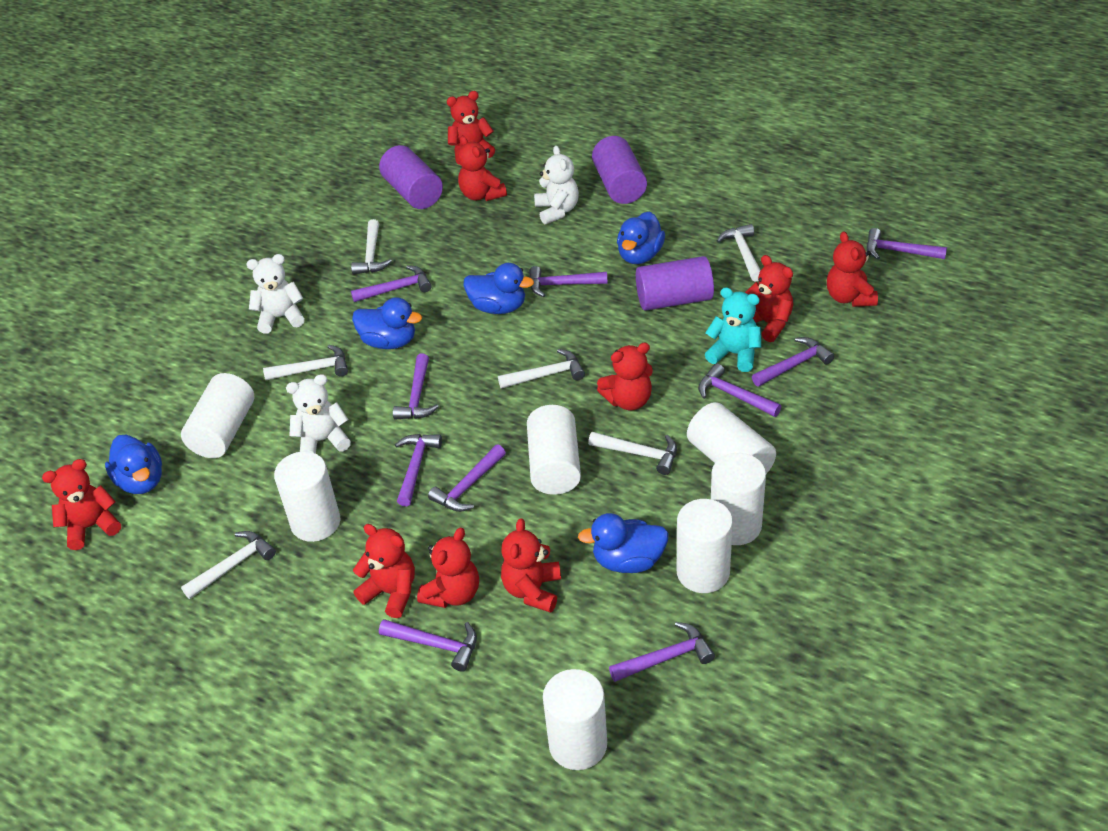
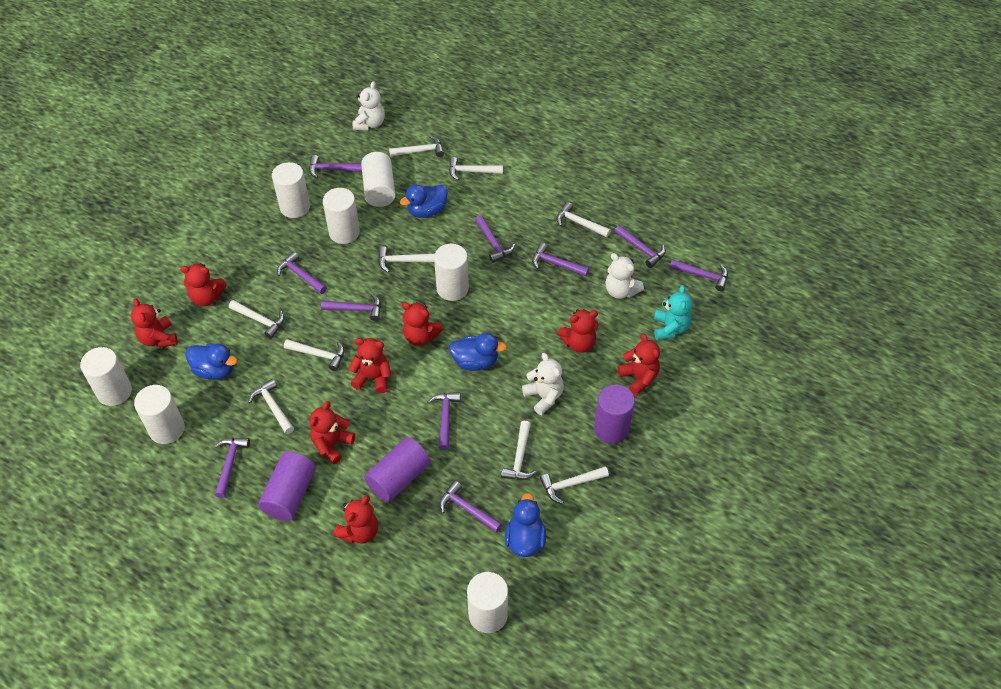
blue duck: [105,435,162,494] [352,297,422,349] [463,263,534,314] [578,513,669,573] [617,211,665,264] = 5 -> [186,344,237,379] [400,184,448,218] [449,333,507,371] [505,493,546,557] = 4
red teddy bear: [42,459,121,550] [353,524,415,618] [417,528,479,608] [447,91,495,165] [458,136,507,201] [501,518,561,613] [597,343,653,410] [745,255,793,342] [827,231,878,307] = 9 -> [131,298,178,348] [180,263,227,306] [310,401,355,464] [334,495,378,544] [349,338,391,393] [402,302,443,346] [557,309,598,353] [617,334,660,396] = 8
white hammer: [181,531,276,599] [263,345,348,380] [351,219,392,274] [498,349,585,389] [588,432,677,475] [717,224,761,281] = 6 -> [229,300,284,339] [248,379,294,434] [284,339,344,371] [378,246,435,272] [389,135,444,157] [449,157,503,180] [501,421,537,480] [540,466,609,504] [556,202,611,237] = 9

